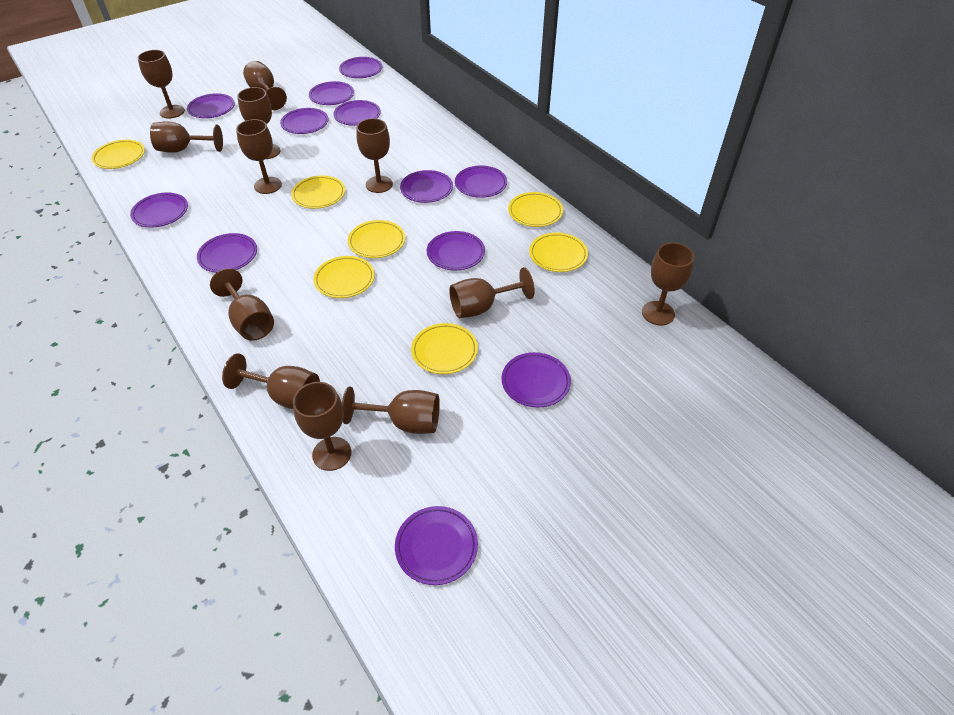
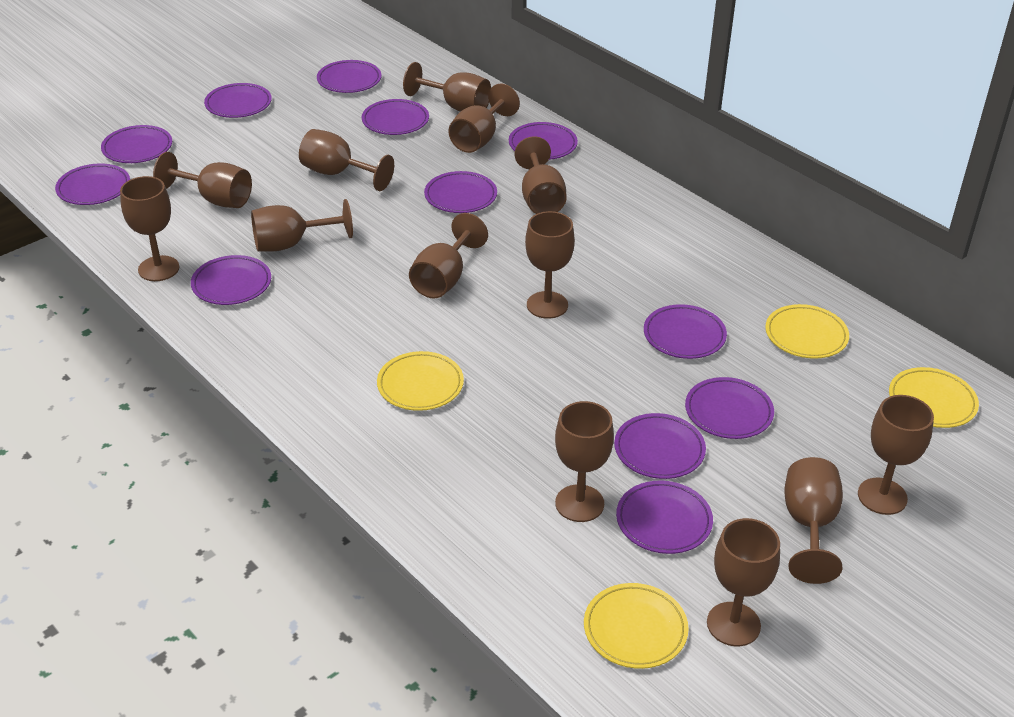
brown goblet: [138,50,185,118] [150,121,223,153] [210,268,274,341] [222,353,320,409] [236,119,282,194] [237,87,280,159] [243,61,287,110] [293,382,351,471] [342,387,440,434] [356,118,393,193] [449,267,535,318] [642,243,694,325] = 12 -> [120,176,179,281] [153,152,252,208] [251,199,353,252] [299,129,394,191] [403,62,491,112] [409,213,488,299] [449,84,520,153] [515,136,567,214] [525,211,575,319] [555,401,614,522] [707,518,780,646] [784,457,843,584] [858,395,934,515] = 13
yellow plate: [91,140,145,169] [291,175,345,209] [313,256,375,298] [348,220,405,258] [411,323,478,374] [508,192,563,227] [529,233,588,272] = 7 -> [377,351,464,411] [584,583,689,669] [765,304,849,359] [889,367,979,428] = 4

